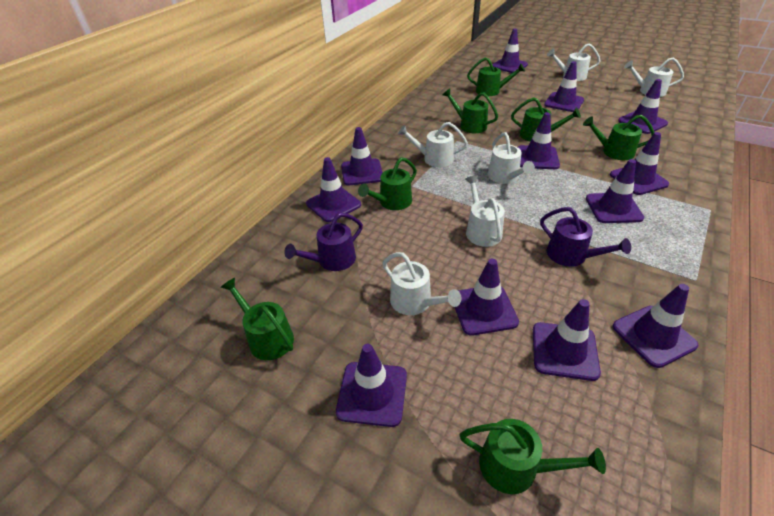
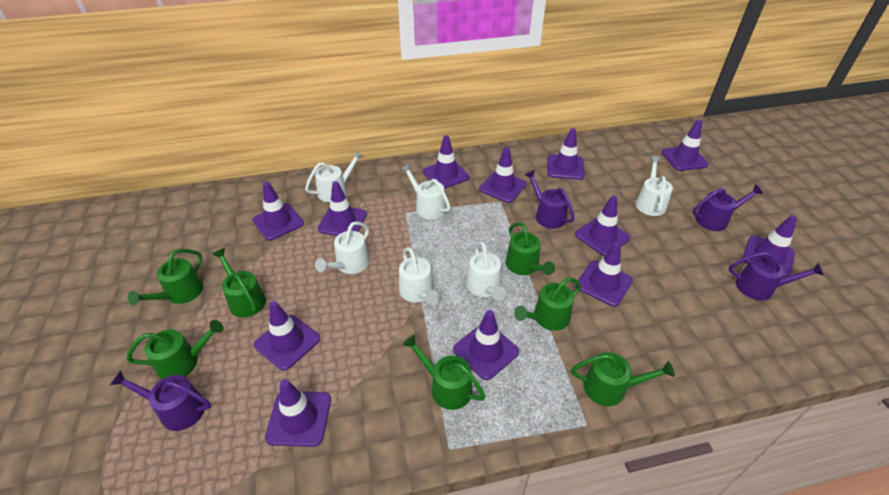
purple watering can: [284,213,363,271] [540,207,631,267] = 2 -> [110,370,211,431] [525,170,575,229] [692,184,763,231] [729,251,824,300] = 4

